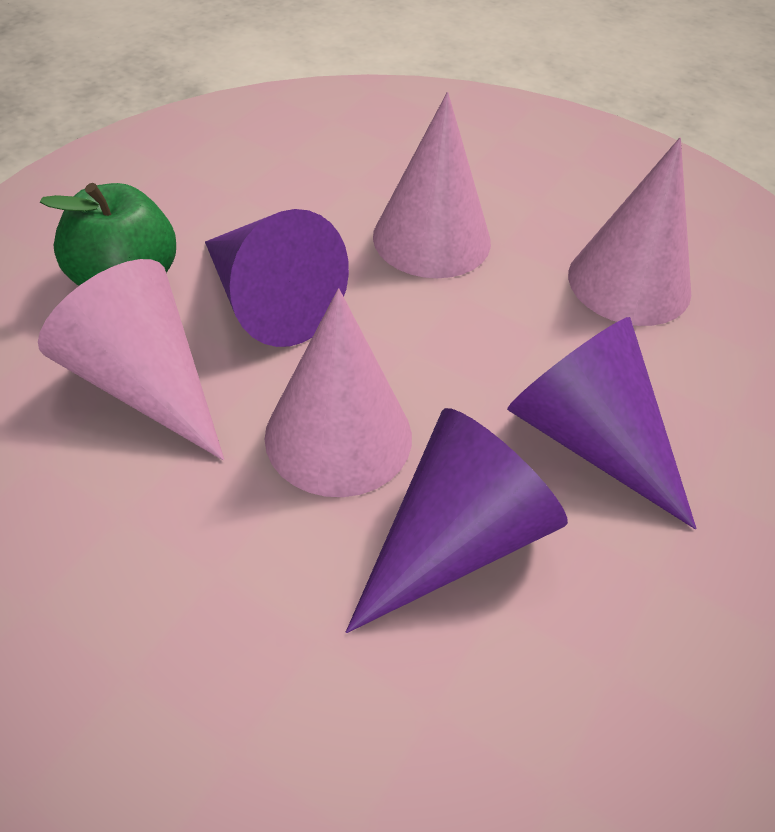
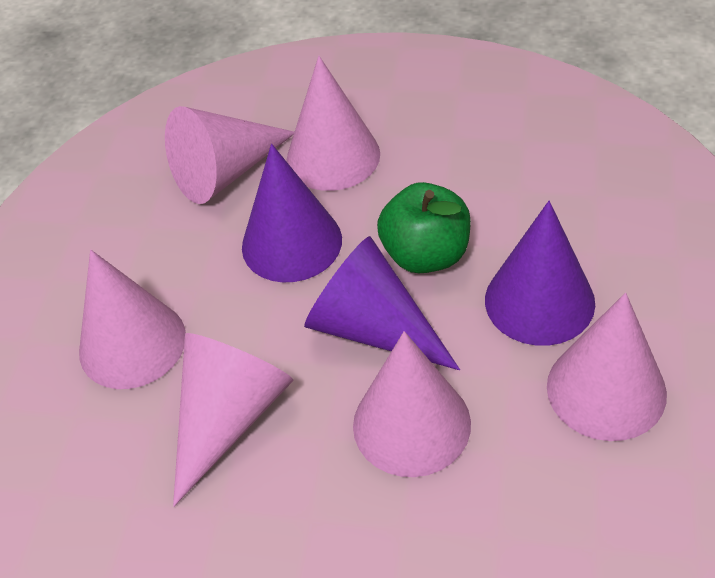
pink cone: [38,259,224,461] [265,288,412,497] [373,92,491,278] [568,137,691,326] = 4 -> [79,250,186,389] [165,106,294,204] [173,333,294,506] [287,56,380,191] [353,331,471,477] [547,293,667,441] = 6

